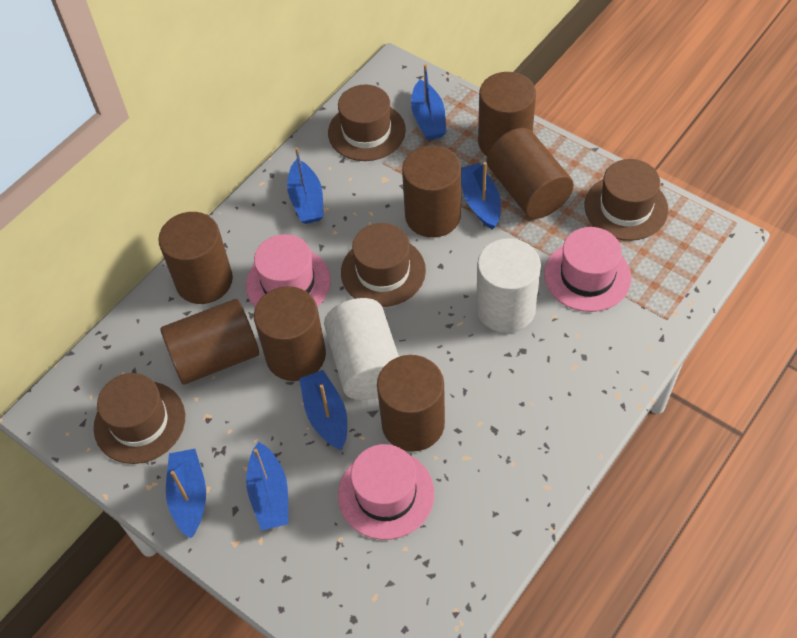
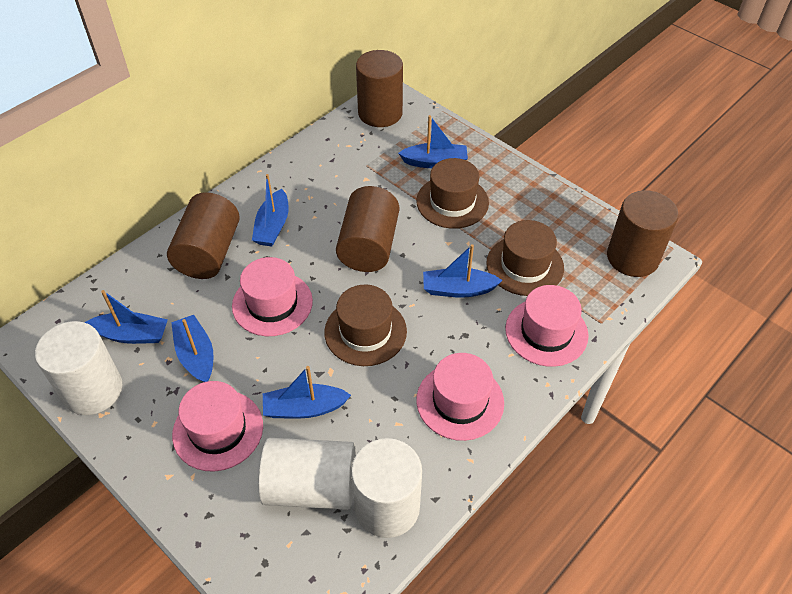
brown cylinder: [158,212,233,304] [160,299,259,385] [254,286,326,381] [377,355,445,452] [402,146,461,238] [478,72,536,156] [487,128,574,219] = 7 -> [167,192,240,279] [336,186,399,272] [356,50,403,127] [607,190,679,277] = 4
brown hat: [94,373,185,464] [328,85,406,161] [341,223,426,307] [584,159,668,241] = 4 -> [324,284,407,366] [416,158,489,229] [486,220,564,296] = 3
pink hat: [246,234,331,307] [338,444,434,540] [544,227,631,312] = 3 -> [172,381,263,472] [232,257,313,336] [416,353,504,441] [505,285,589,367] = 4
white cylinder: [324,298,399,400] [476,238,541,333] = 2 -> [35,321,122,415] [258,438,356,510] [351,438,422,538] = 3

